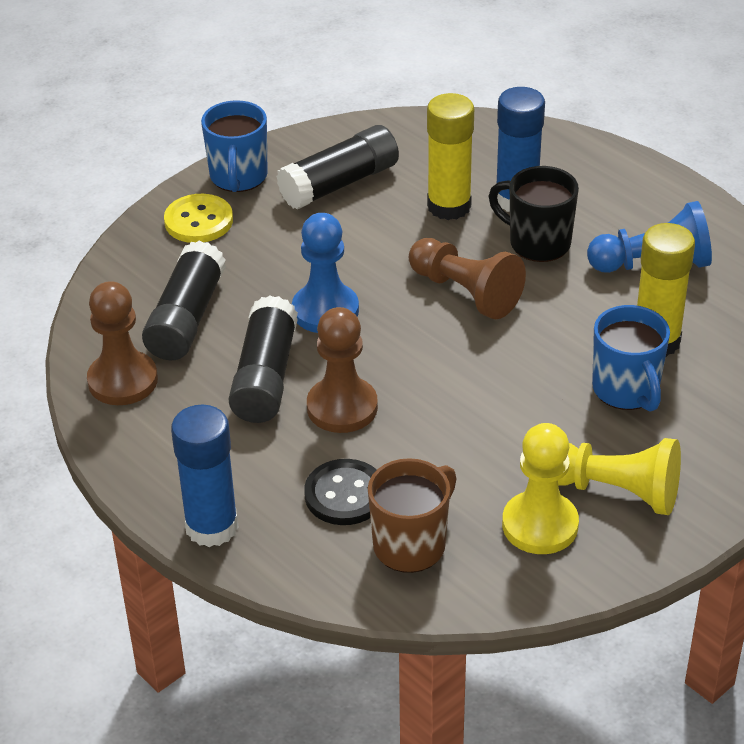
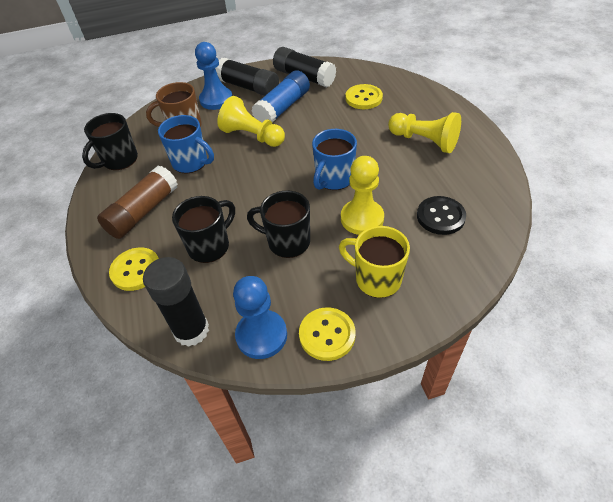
black mug: [489,166,579,262] = 1 -> [82,113,138,170] [172,196,235,263] [247,190,310,258] = 3
blue glue stick: [171,405,239,547] [497,87,545,212] = 2 -> [251,71,310,123] = 1
brown glue stick: none = 0 -> [97,166,178,239] = 1
brown pawn: [87,281,158,405] [307,307,378,433] [409,238,526,319] = 3 -> none = 0
yellow button: [164,194,233,243] = 1 -> [109,247,159,291] [299,307,355,361] [346,84,383,109] = 3
yellow glue stick: [427,93,474,220] [637,223,695,357] = 2 -> none = 0
yellow mug: none = 0 -> [339,226,410,298] = 1
yellow pawn: [502,423,579,554] [558,438,681,515] = 2 -> [217,96,285,147] [341,156,384,235] [388,112,461,153] = 3

